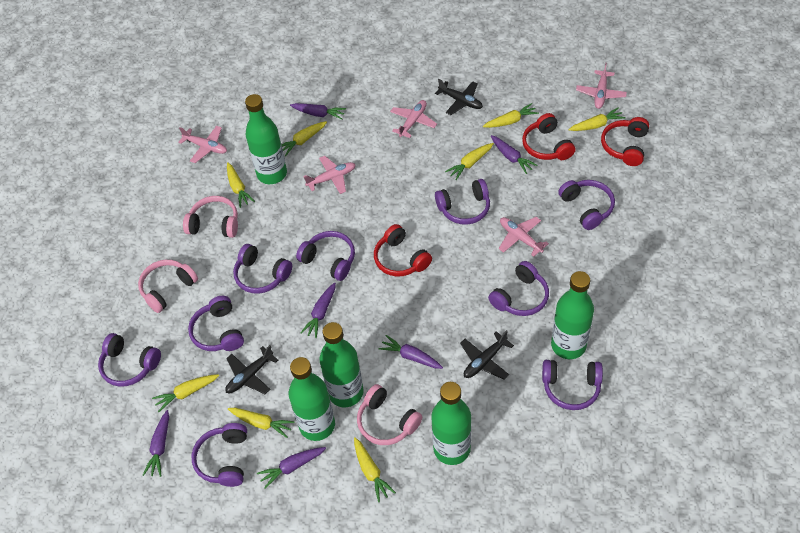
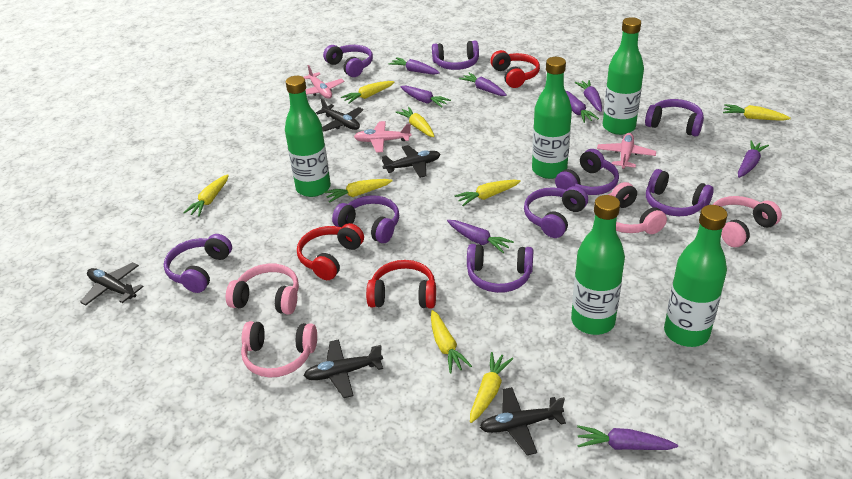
black plane: [225,345,278,394] [435,79,483,115] [460,330,514,379] = 3 -> [80,262,144,306] [304,339,383,398] [316,98,363,132] [382,145,440,178] [480,387,566,455] = 5
pink headphones: [138,260,198,313] [183,196,238,238] [357,384,422,445] = 3 -> [226,263,299,315] [241,321,317,378] [608,182,667,234] [712,196,782,247] = 4
pink plane: [178,126,227,163] [303,156,356,194] [390,100,437,138] [499,217,549,257] [576,63,627,109] = 5 -> [304,65,344,99] [354,121,412,153] [597,133,656,169] = 3
purple carrot: [143,410,169,477] [257,447,326,489] [290,103,346,120] [300,282,336,338] [378,335,443,369] [491,135,538,174] = 6 -> [389,57,440,75] [400,86,451,108] [447,220,514,253] [459,73,507,96] [566,91,599,123] [575,80,602,112] [577,425,678,450] [738,140,769,178] = 8

